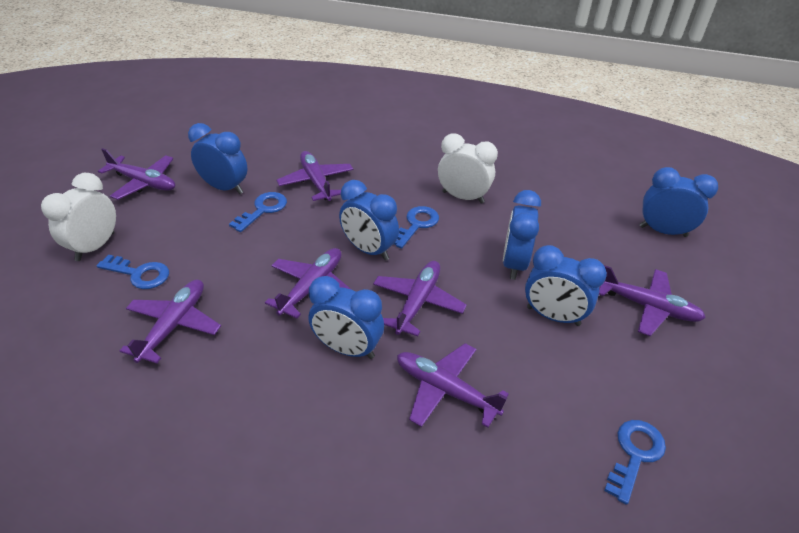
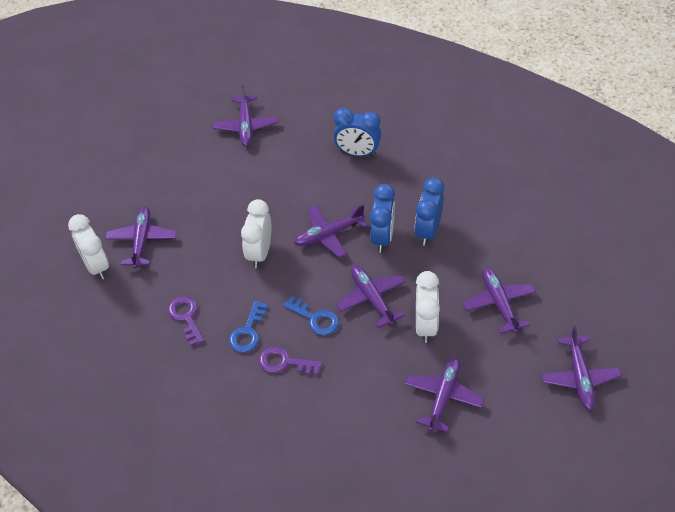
blue clock: [188,123,247,194] [309,276,384,359] [339,180,399,261] [503,190,541,280] [525,245,607,326] [640,167,718,237] = 6 -> [333,108,381,156] [370,184,395,253] [414,178,444,246] = 3
blue key: [96,255,169,289] [229,192,287,232] [394,206,439,249] [604,420,666,505] = 4 -> [229,301,268,353] [283,296,339,335] = 2
purple key: none = 0 -> [168,296,204,346] [259,346,322,375] = 2
white clock: [41,173,116,261] [438,133,498,203] = 2 -> [68,214,109,280] [241,199,272,268] [416,271,440,343] = 3

